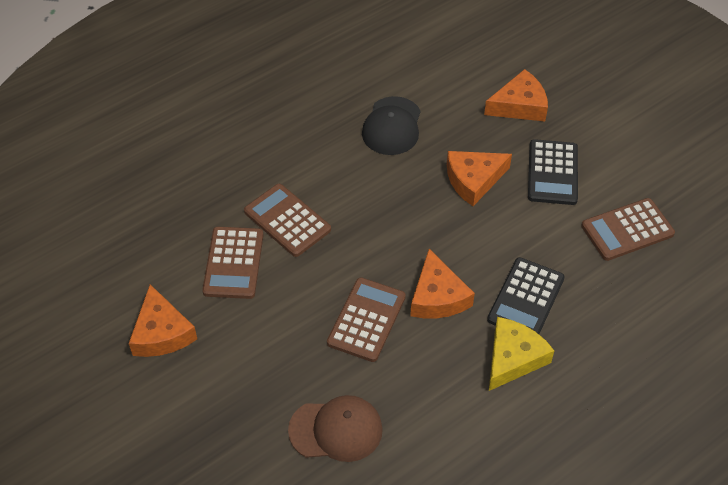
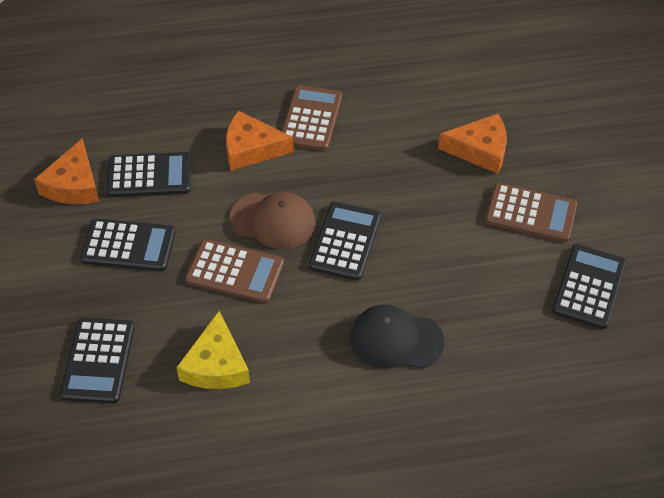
black calculator: [487,257,565,334] [528,139,578,205] = 2 -> [60,318,134,404] [80,219,175,271] [106,152,191,197] [309,202,381,281] [552,244,626,329] = 5
brown calculator: [202,227,263,299] [244,184,331,257] [327,277,406,362] [581,198,675,261] = 4 -> [185,239,284,303] [282,85,342,151] [485,183,577,242] = 3
orange cheese: [129,284,197,357] [410,249,475,318] [447,151,512,206] [484,69,548,121] = 4 -> [34,138,99,204] [226,111,294,171] [438,114,507,174] = 3

